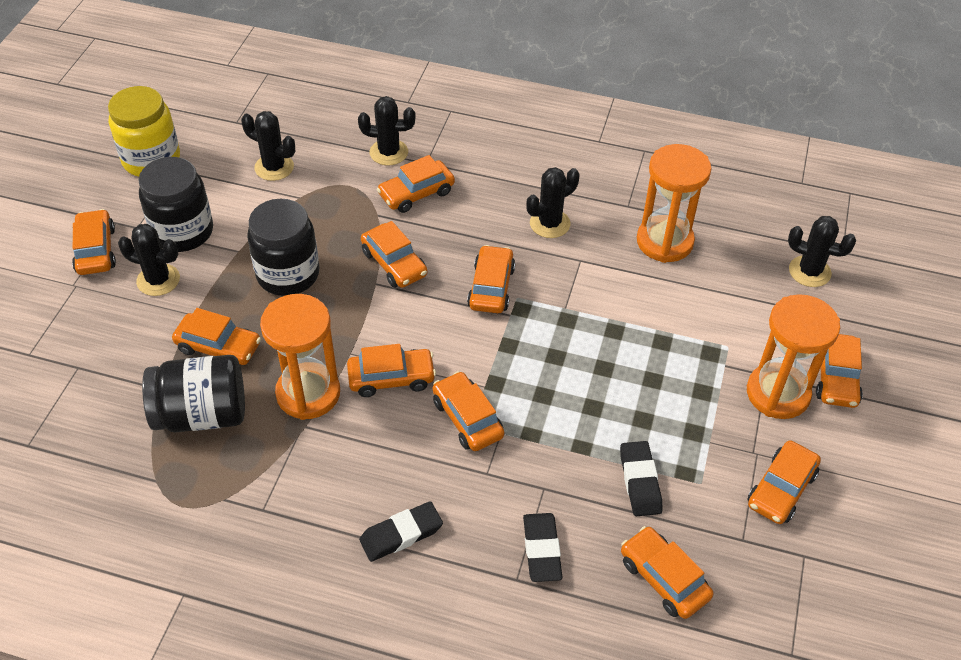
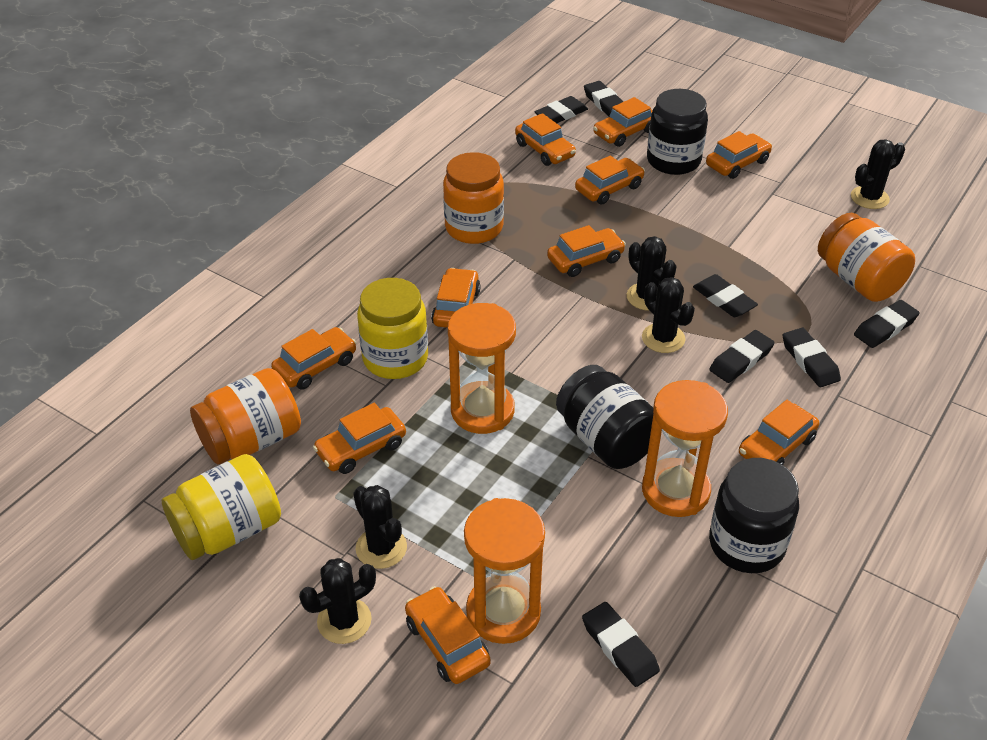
black eraser: [359,501,443,562] [523,513,562,582] [620,441,662,516] = 3 -> [534,96,588,123] [582,602,660,687] [584,81,624,116] [693,274,758,317] [709,330,775,383] [783,328,841,387] [854,300,919,348] = 7
orange jar: none = 0 -> [190,368,301,464] [443,152,504,244] [818,213,915,302] = 3
yellow jar: [108,86,180,177] = 1 -> [162,454,281,560] [357,278,428,379] = 2

